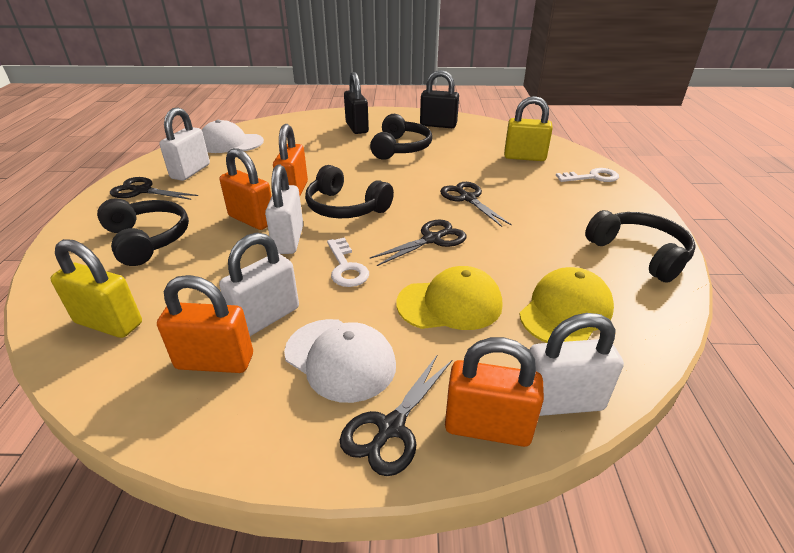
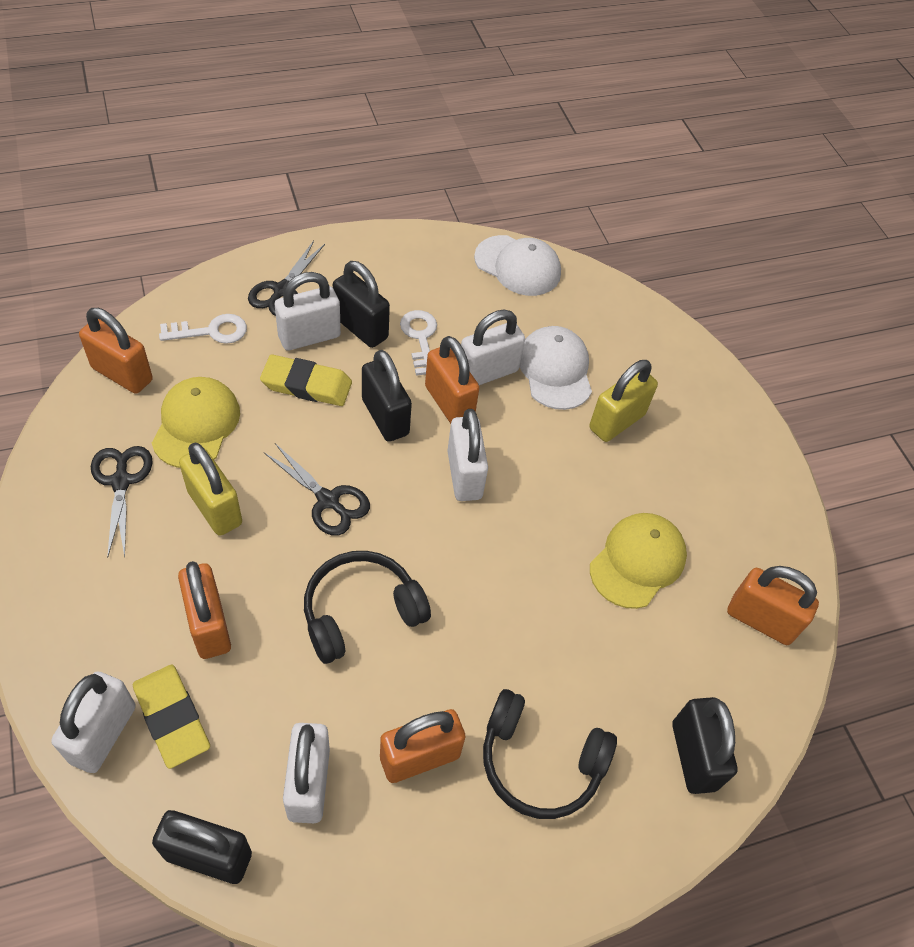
black headphones: [97,198,189,266] [305,165,394,218] [370,114,432,160] [585,210,696,283] = 4 -> [304,551,431,664] [483,689,617,819] = 2
black padlock: [344,72,369,134] [420,70,459,128] = 2 -> [152,810,252,884] [333,261,390,348] [362,350,412,442] [672,697,738,794] = 4
black scissors: [110,177,198,200] [340,354,453,476] [369,220,467,266] [440,182,512,227] = 4 -> [91,446,153,558] [248,241,325,316] [264,443,370,536] = 3
orange padlock: [157,275,253,373] [220,148,271,230] [273,124,308,196] [445,337,544,447] = 4 -> [79,308,153,394] [178,561,231,659] [380,709,465,783] [425,336,479,424] [727,566,819,645] = 5
white padlock: [159,108,210,181] [219,233,299,336] [265,164,303,254] [530,313,624,416] = 4 -> [51,671,136,773] [275,272,341,351] [283,723,330,823] [447,409,488,501] [461,309,525,385] = 5
yellow eraser: none = 0 -> [133,665,210,769] [260,354,352,406] = 2

